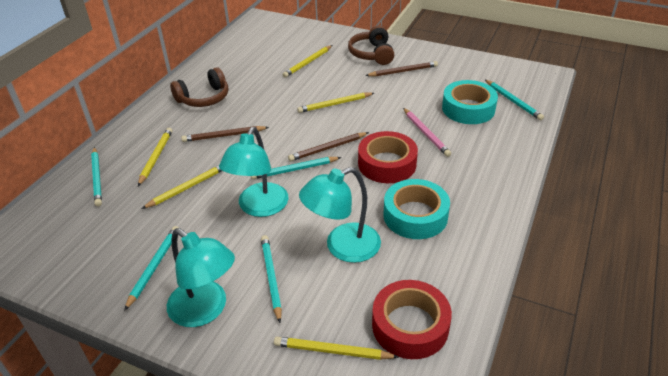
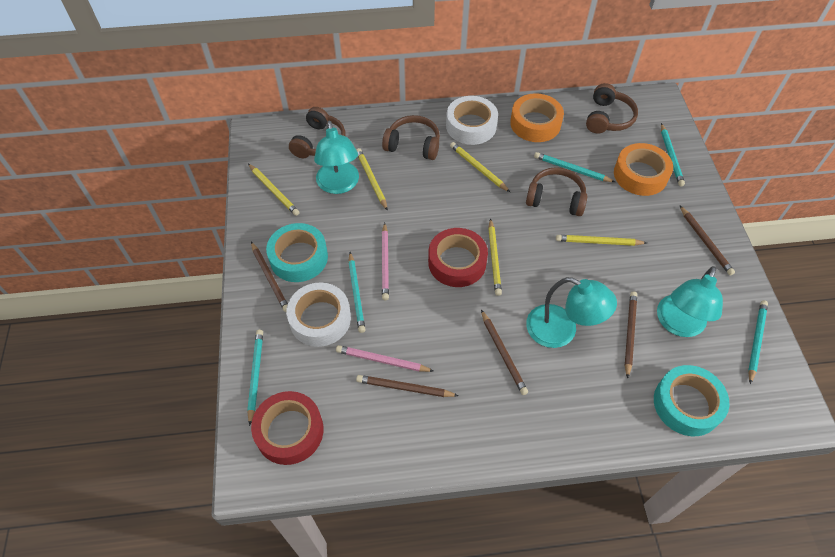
brown headphones: [170,67,228,107] [348,25,394,65] = 2 -> [289,107,345,158] [382,115,440,160] [526,167,587,216] [586,83,638,134] = 4
brown pencil: [181,126,269,142] [288,132,369,161] [365,61,438,77] = 3 -> [251,242,288,312] [356,375,459,397] [481,310,528,395] [625,291,637,379] [680,206,735,275] = 5
orange tape: none = 0 -> [510,93,564,142] [614,143,673,196] = 2
pink pencil: [403,108,451,157] = 1 -> [336,345,434,372] [382,223,389,300] = 2
white tape: none = 0 -> [286,283,351,347] [446,96,498,145] = 2

